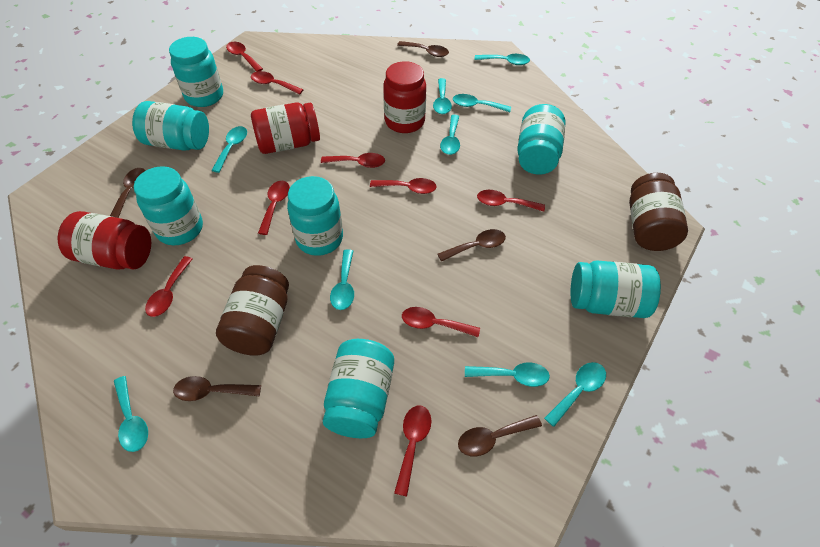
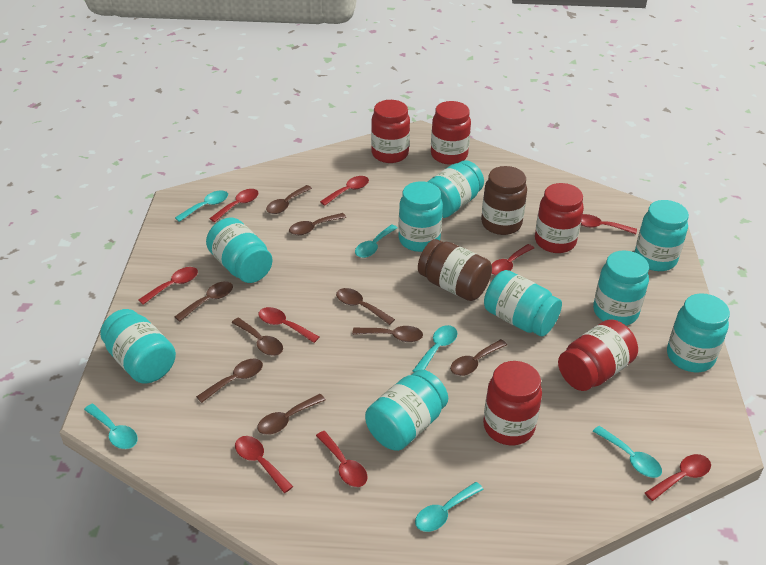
brown spoon: [110,168,146,218] [173,376,261,401] [397,41,449,57] [438,229,506,262] [458,415,542,456] = 5 -> [174,281,233,322] [196,359,263,403] [232,318,283,356] [257,394,325,435] [266,185,312,214] [289,213,346,235] [336,288,395,325] [352,326,423,342] [450,339,507,376] = 9
red jar: [58,211,151,269] [251,102,320,154] [383,61,426,133] = 3 -> [371,100,410,163] [431,101,471,165] [483,361,542,445] [535,183,584,253] [558,319,638,391] = 5
turquoise jar: [132,101,209,151] [134,166,203,245] [169,37,223,107] [287,176,343,256] [323,339,394,438] [517,104,565,175] [571,260,661,318] = 7 -> [100,309,176,384] [206,218,273,283] [365,369,448,451] [398,181,443,252] [427,160,484,218] [484,270,562,337] [593,250,649,325] [635,200,689,271] [667,293,730,372] = 9
turquoise spoon: [114,376,148,452] [211,126,247,173] [330,249,354,310] [433,78,452,114] [440,115,460,155] [453,94,511,112] [465,362,550,387] [474,54,530,65] [544,362,606,427] = 9 -> [84,404,138,449] [175,190,228,222] [355,224,398,258] [413,325,458,372] [415,482,484,532] [593,426,662,478] = 6

